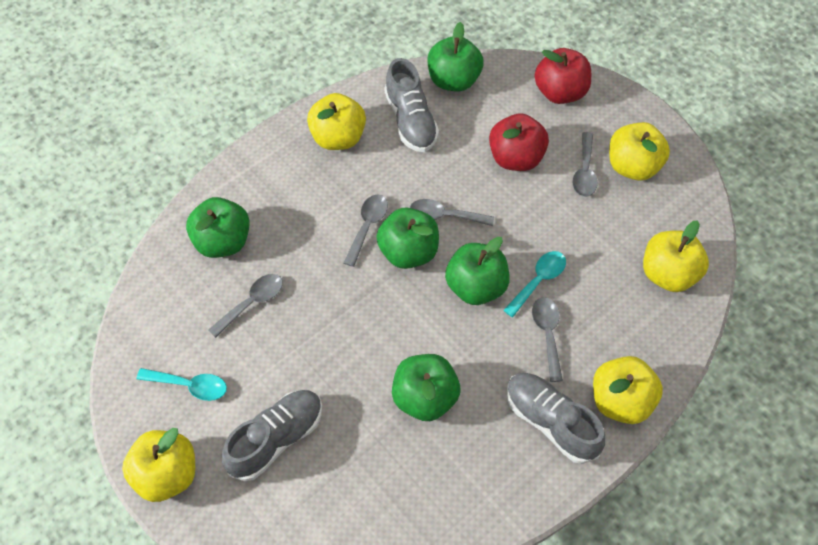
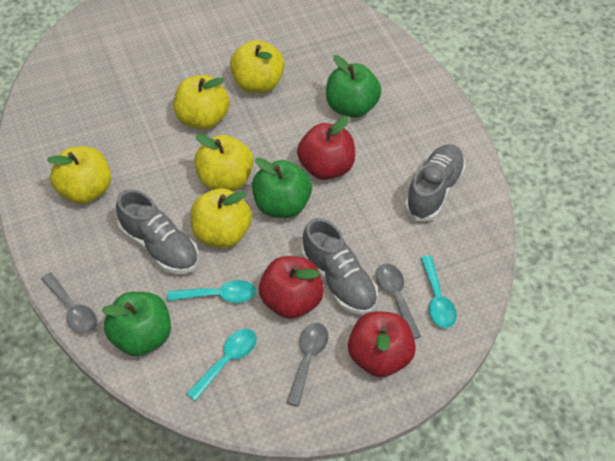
green apple: [186,197,250,258] [376,207,439,269] [392,354,460,421] [428,22,484,92] [445,237,510,305] = 5 -> [101,292,171,356] [252,158,312,218] [326,55,381,118] = 3
grey spoon: [208,274,283,338] [343,195,388,267] [410,199,494,226] [532,297,563,382] [572,132,598,197] = 5 -> [41,273,97,334] [287,323,328,407] [376,263,421,339] = 3
red apple: [489,113,549,171] [535,48,591,104] = 2 -> [259,256,324,319] [297,116,355,180] [348,311,416,377] = 3
turquoise spoon: [137,368,227,401] [503,251,566,317] = 2 -> [167,280,256,303] [186,329,257,401] [421,256,457,328] = 3

